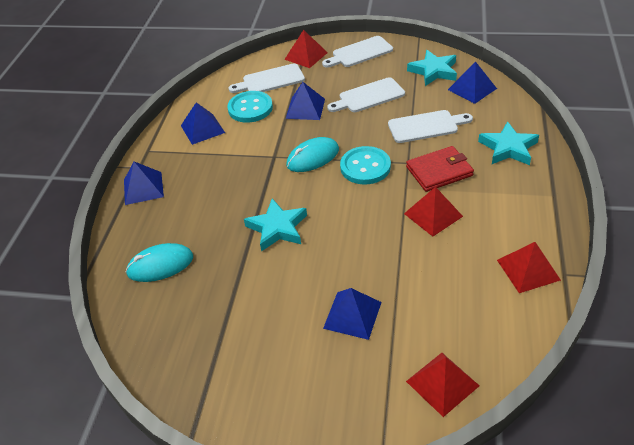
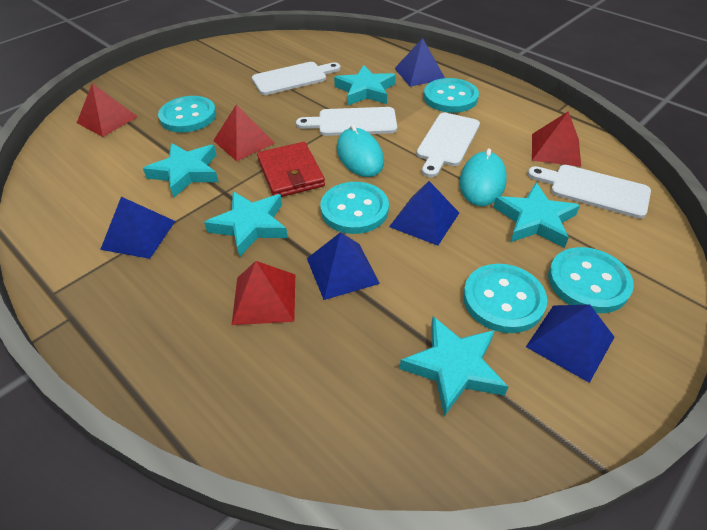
turquoise button: [227,91,273,123] [340,146,391,184] = 2 -> [158,96,216,133] [321,182,389,234] [424,78,479,113] [463,264,547,333] [548,247,634,313] = 5
turquoise star: [244,198,307,252] [407,50,457,86] [478,121,539,165] = 3 -> [143,143,219,197] [204,191,288,257] [334,65,396,105] [400,316,508,416] [493,183,580,248] = 5

